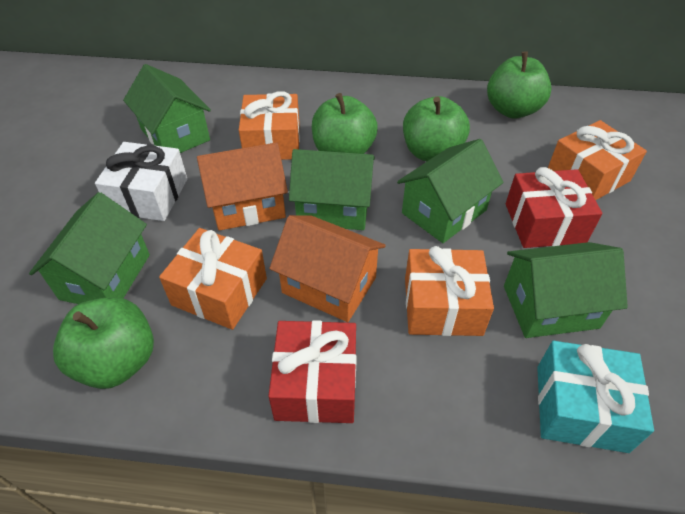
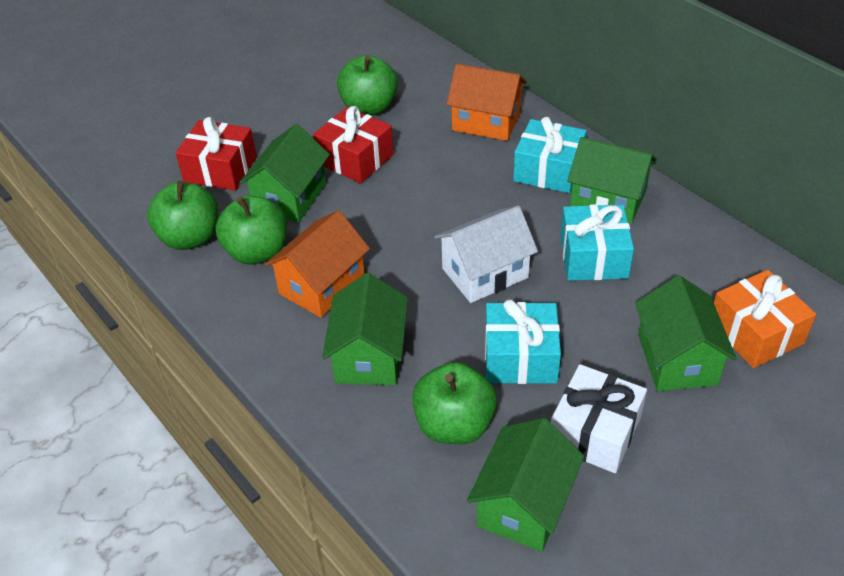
orange gift: [159,228,267,330] [239,91,300,160] [405,246,494,336] [548,120,647,200] = 4 -> [714,270,816,368] = 1
turquoise gift: [537,341,654,453] = 1 -> [485,299,561,384] [513,117,587,193] [560,204,634,281] = 3
white house: none = 0 -> [435,206,538,303] = 1

